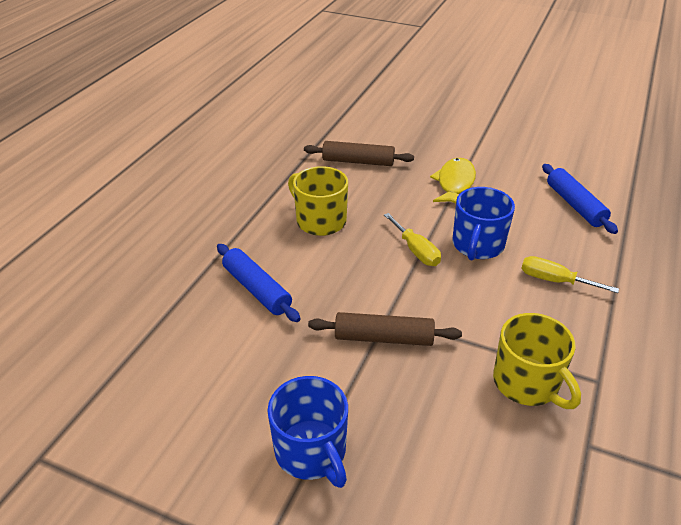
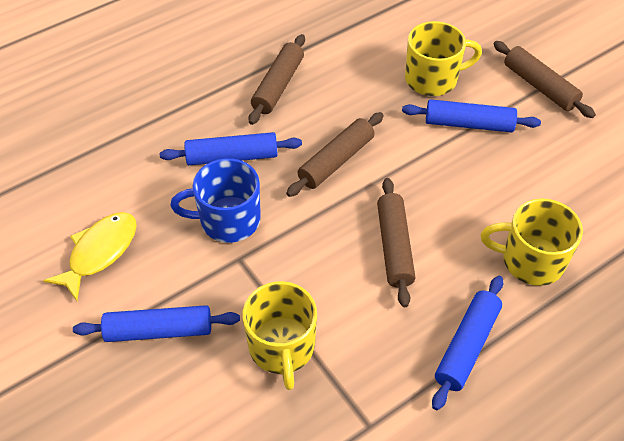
blue mug: [267,376,348,488] [452,187,515,260] = 2 -> [170,158,261,243] = 1
blue rolling pin: [217,244,300,322] [542,164,618,234] = 2 -> [73,305,240,342] [160,132,302,165] [402,99,541,133] [432,276,503,410] = 4
brown rolling pin: [304,141,414,166] [308,312,462,346] = 2 -> [249,34,305,125] [286,112,384,197] [377,178,415,307] [494,41,596,118] = 4
yellow mug: [288,166,348,236] [493,313,581,409] = 2 -> [242,281,317,390] [405,21,482,96] [481,199,583,286] = 3
yellow screwdriver: [384,213,441,266] [521,256,619,293] = 2 -> none = 0

